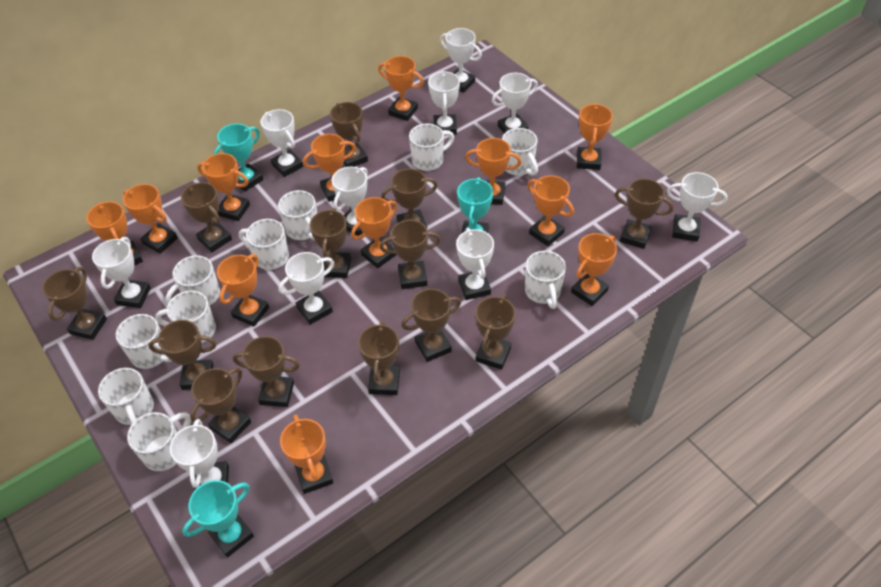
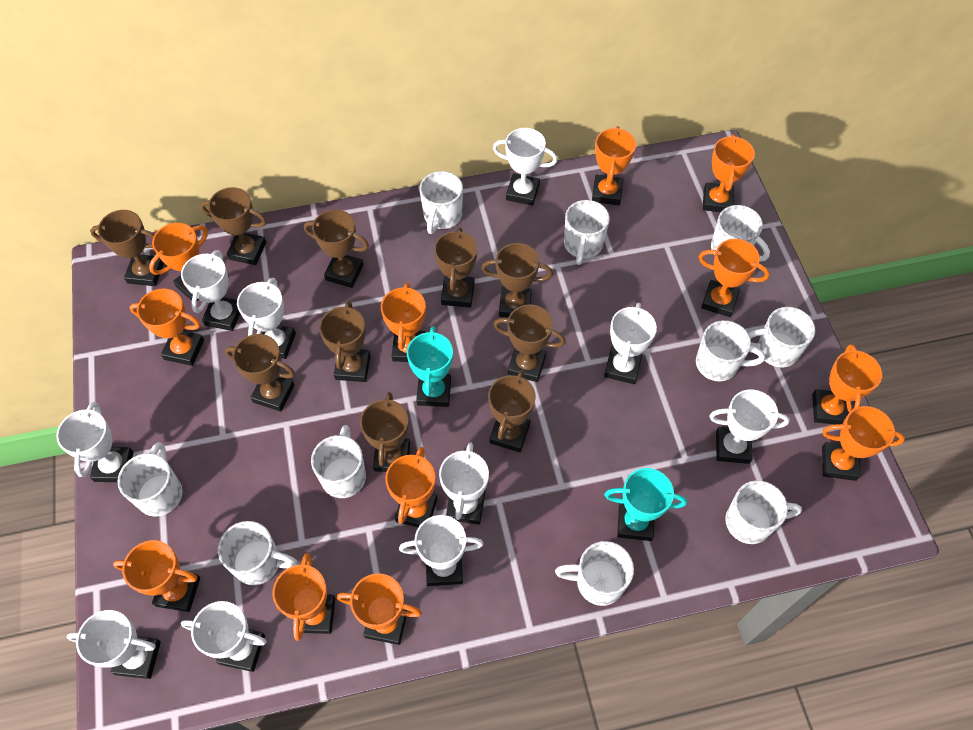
brown trophy: [42,267,107,340] [148,320,217,390] [181,182,232,252] [190,368,251,443] [233,336,300,407] [310,208,351,278] [330,102,368,167] [358,321,400,395] [379,220,440,289] [381,169,438,228] [401,289,461,362] [475,295,516,370] [615,179,673,249] = 13 -> [90,210,164,286] [201,187,267,265] [225,334,295,412] [304,210,369,288] [319,301,371,382] [360,392,410,472] [434,228,477,308] [481,243,553,318] [488,370,536,452] [493,305,566,382] = 10
turquoise trophy: [182,480,254,558] [214,124,263,192] [457,177,493,234] = 3 -> [407,326,453,407] [604,468,687,541] = 2

